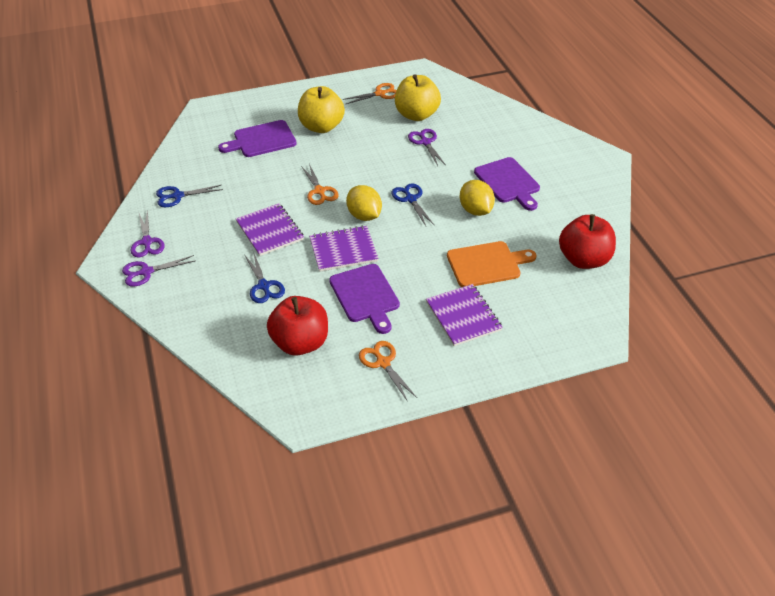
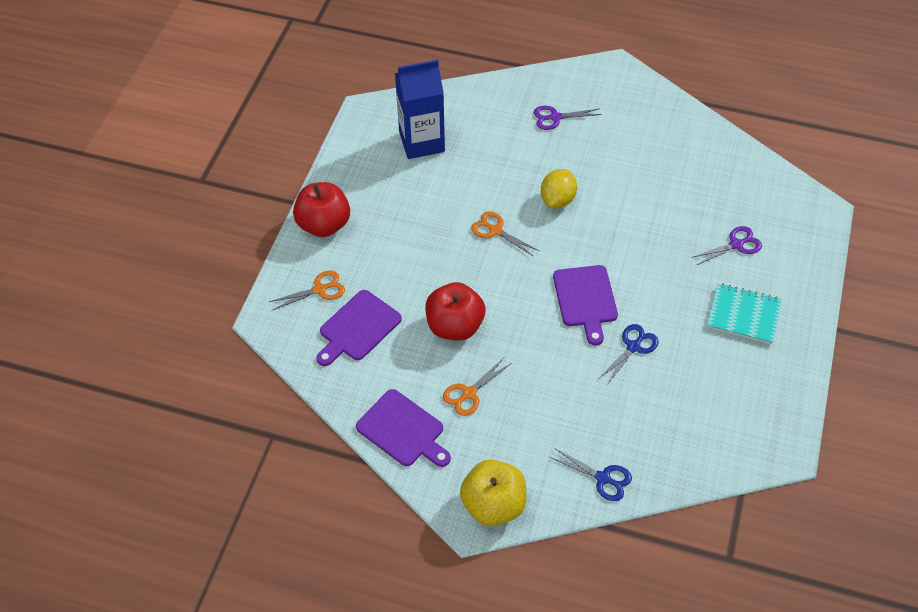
blue carton: none = 0 -> [395,60,445,159] = 1
blue scissors: [156,185,223,207] [245,251,285,303] [392,184,434,226] = 3 -> [549,448,632,501] [600,324,659,385] = 2
orange cutting board: [447,241,537,287] = 1 -> none = 0
purple notebook: [236,203,304,256] [309,226,379,272] [426,284,503,346] = 3 -> none = 0
purple scissors: [122,255,195,287] [130,210,165,258] [408,129,445,166] = 3 -> [533,106,602,130] [691,226,762,265] = 2
turquoise notebook: none = 0 -> [707,283,782,344] = 1
yellow apple: [298,86,345,133] [395,74,441,121] = 2 -> [460,460,526,526] = 1
yellow lemon: [346,185,382,221] [460,180,495,216] = 2 -> [541,169,577,208] = 1

